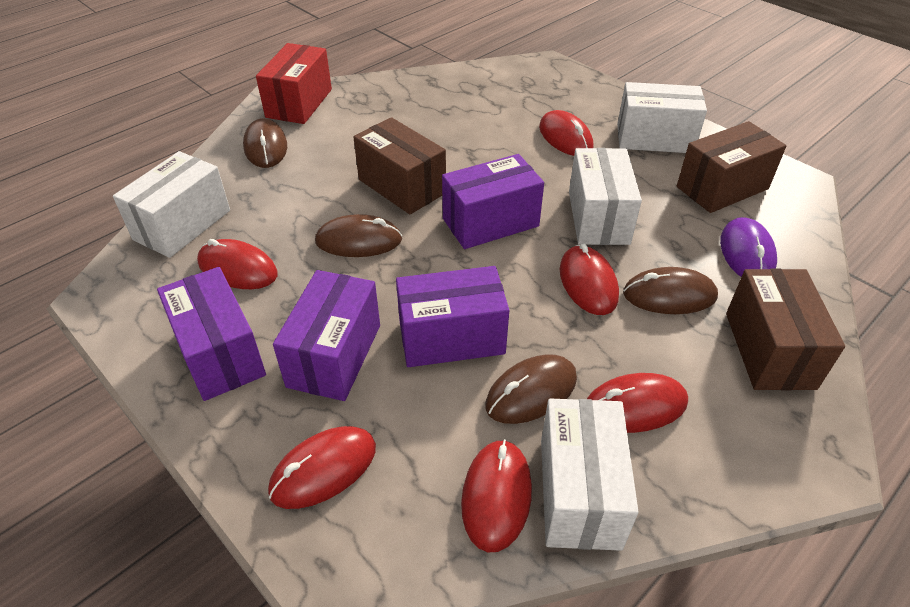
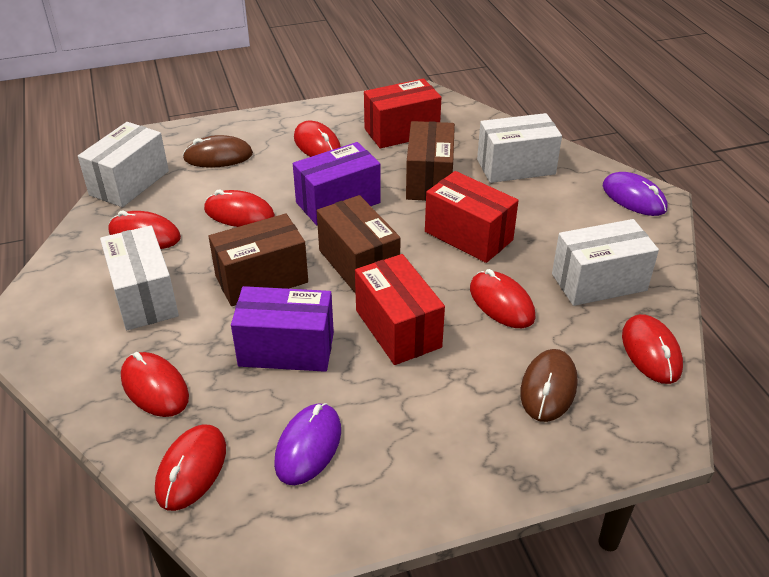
brown mouse: [243,118,287,168] [315,214,402,257] [485,354,577,424] [623,267,718,314] = 4 -> [183,135,253,168] [521,349,577,422] = 2
purple box: [157,267,266,401] [273,270,380,401] [396,266,509,367] [442,154,544,249] = 4 -> [231,286,334,372] [293,142,381,225] = 2
purple mouse: [720,217,777,277] = 1 -> [274,403,341,485] [603,172,667,216] = 2
red box: [256,43,332,124] = 1 -> [355,254,445,365] [364,78,442,149] [425,171,519,263] = 3
red mouse: [197,239,278,289] [268,426,376,509] [461,439,532,552] [539,110,593,156] [560,244,619,315] [587,373,688,433] = 6 -> [109,211,181,249] [121,352,189,417] [155,424,226,511] [204,190,275,227] [294,121,341,157] [470,269,536,328] [622,314,683,384] = 7

